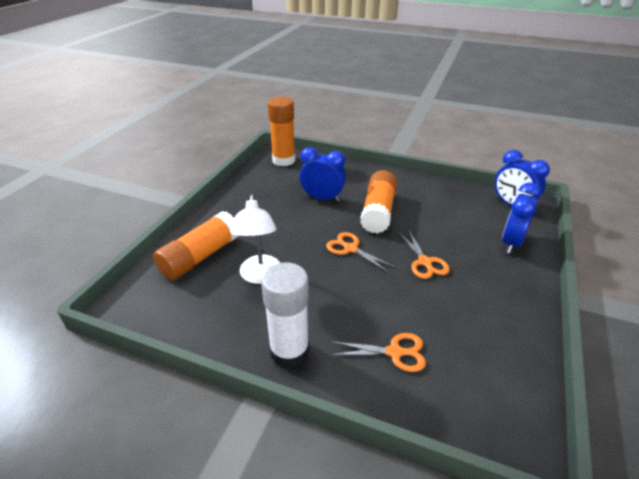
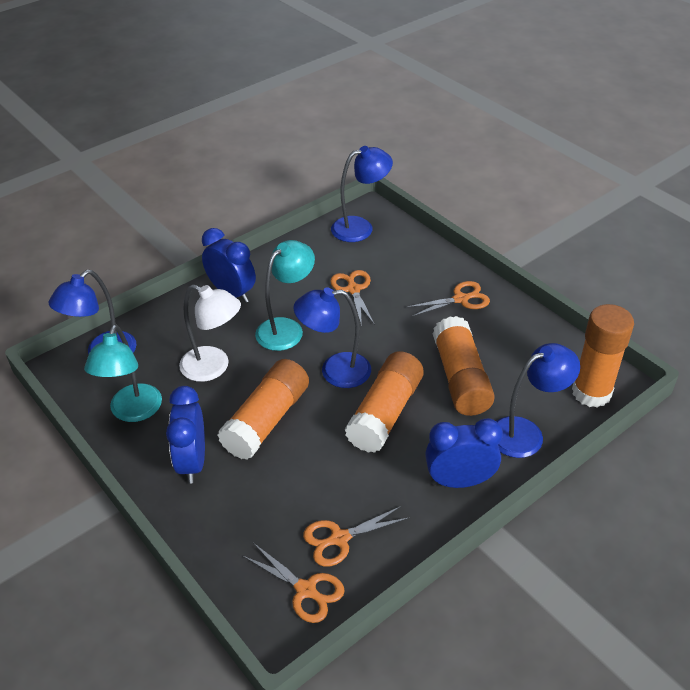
blue lamp: none = 0 -> [48,270,137,354] [293,287,371,388] [331,146,393,242] [496,343,580,458] = 4
orange glue stick: [153,211,239,280] [268,97,295,166] [360,170,397,234] = 3 -> [218,359,309,460] [345,351,424,453] [432,316,495,416] [572,304,634,408] = 4
orange scissors: [326,232,396,273] [331,333,426,372] [398,229,450,279] = 3 -> [243,543,345,623] [303,506,409,567] [330,270,375,326] [406,281,490,317] = 4
turquoise lamp: none = 0 -> [84,325,162,422] [255,240,315,351] = 2
white glue stick: [261,262,309,369] = 1 -> none = 0

